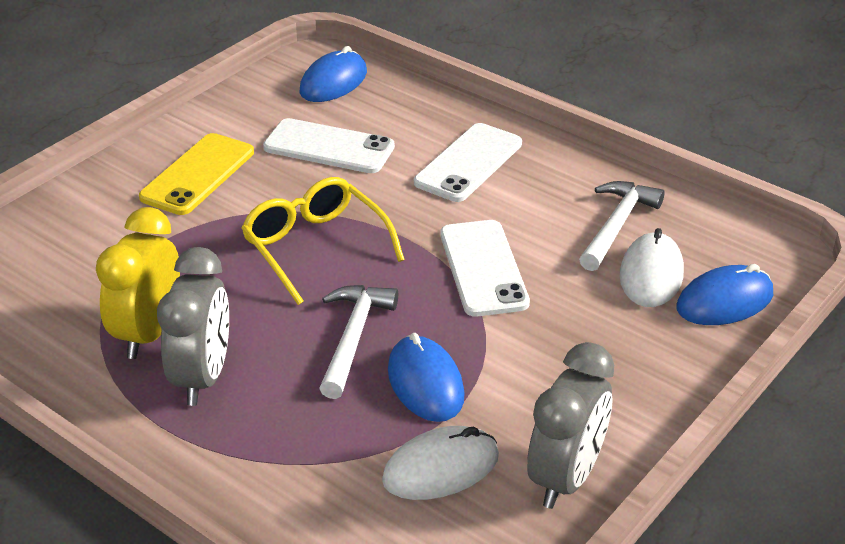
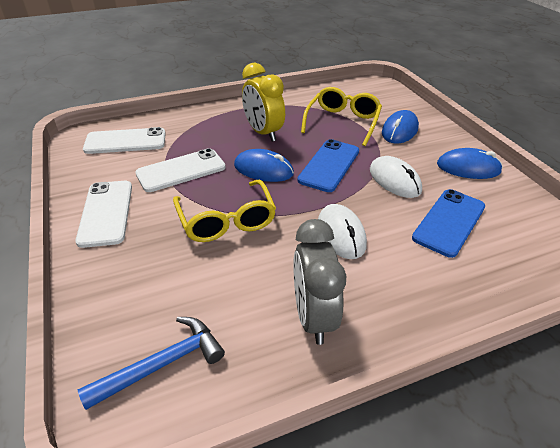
blue hammer: none = 0 -> [78,317,225,410] = 1
blue phone: none = 0 -> [297,139,359,192] [412,189,485,258] = 2
grey clock: [157,247,229,406] [527,342,614,509] = 2 -> [293,219,346,345] = 1
white hammer: [319,285,398,399] [579,181,665,271] = 2 -> none = 0
yellow glasses: [241,177,405,305] = 1 -> [173,179,276,242] [301,87,382,146] = 2
yellow phone: [139,133,254,215] = 1 -> none = 0

